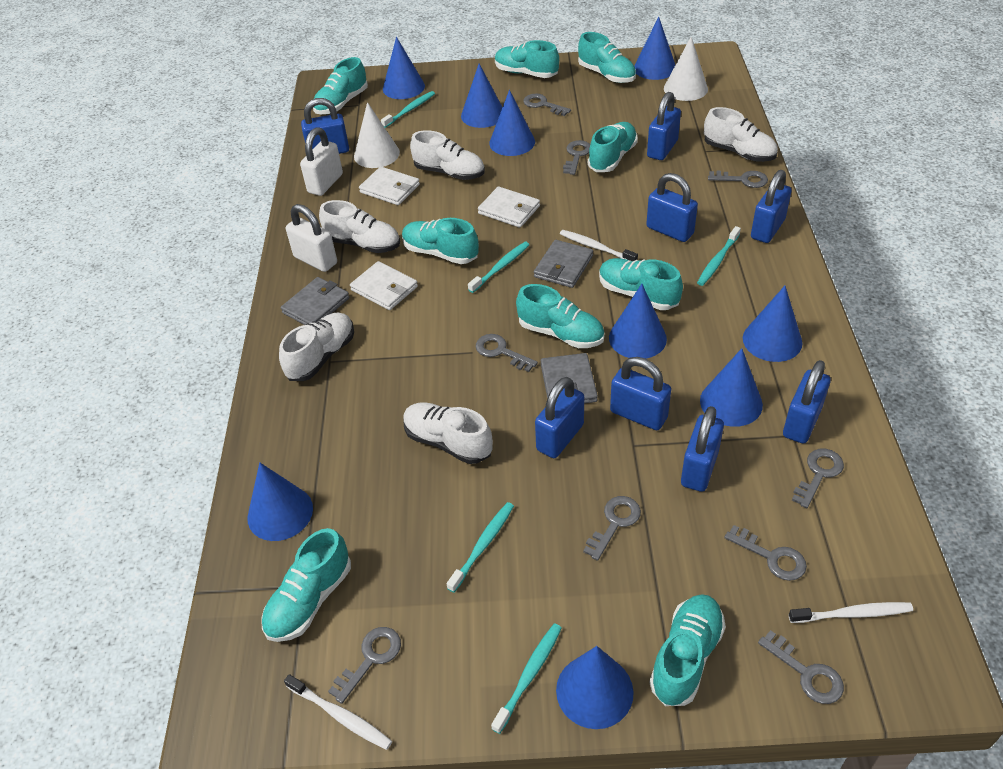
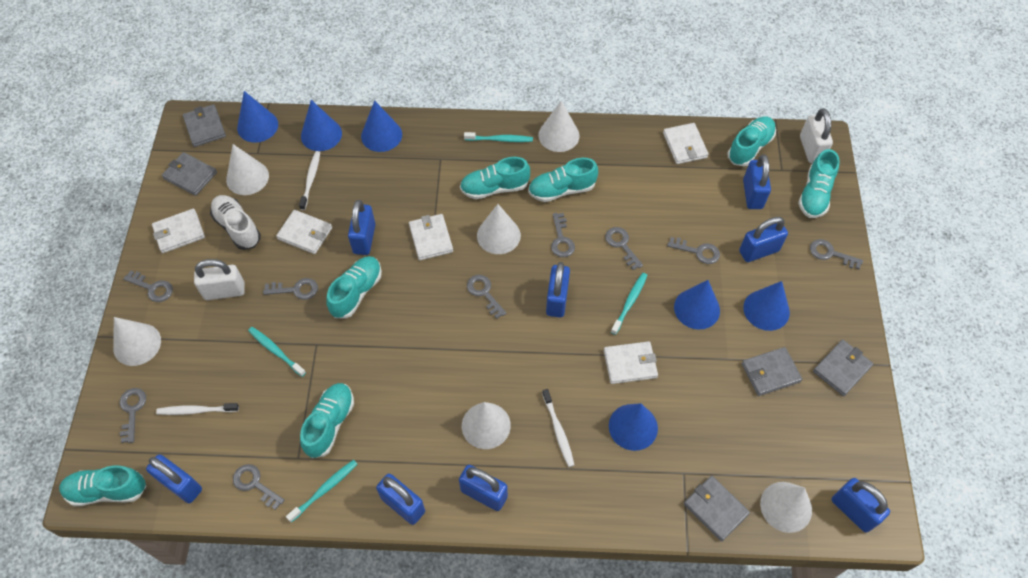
blue cone: [247,462,313,541] [383,37,425,99] [461,64,503,128] [489,90,535,156] [556,646,634,729] [609,284,667,359] [634,17,675,80] [700,348,763,427] [743,286,802,362] = 9 -> [237,91,278,143] [301,100,342,151] [361,100,402,152] [609,403,658,451] [674,280,720,330] [743,281,790,331] = 6
grey wallet: [281,277,349,325] [534,240,593,288] [541,353,598,403] = 3 -> [162,152,217,196] [183,104,226,147] [684,476,750,542] [742,347,802,396] [813,340,873,396] = 5
turquoise shoe: [261,528,351,642] [313,57,368,114] [402,218,479,264] [495,40,559,78] [516,284,605,348] [578,32,636,83] [588,122,638,172] [599,258,683,310] [649,594,726,706] = 9 -> [59,465,147,506] [300,383,354,458] [326,256,382,318] [460,157,530,199] [528,158,598,202] [727,116,776,166] [798,149,840,218] = 7
turquoise toothbrush: [381,91,435,128] [447,502,514,593] [468,242,529,293] [491,623,562,734] [697,226,741,286] = 5 -> [248,327,306,377] [286,460,357,523] [464,132,533,142] [611,273,647,335] = 4
white cone: [354,102,400,168] [664,37,708,101] = 2 -> [113,317,161,366] [226,144,269,195] [462,402,511,449] [477,204,521,254] [538,100,579,152] [760,482,812,533] = 6
white shoe: [279,312,354,381] [319,200,400,253] [403,402,493,464] [410,130,485,180] [704,107,778,162] = 5 -> [210,195,261,250] = 1
white wallet: [350,261,418,310] [359,167,420,205] [478,186,540,228] = 3 -> [152,209,205,253] [276,210,332,254] [409,214,453,260] [604,341,658,384] [663,123,709,164] = 5

